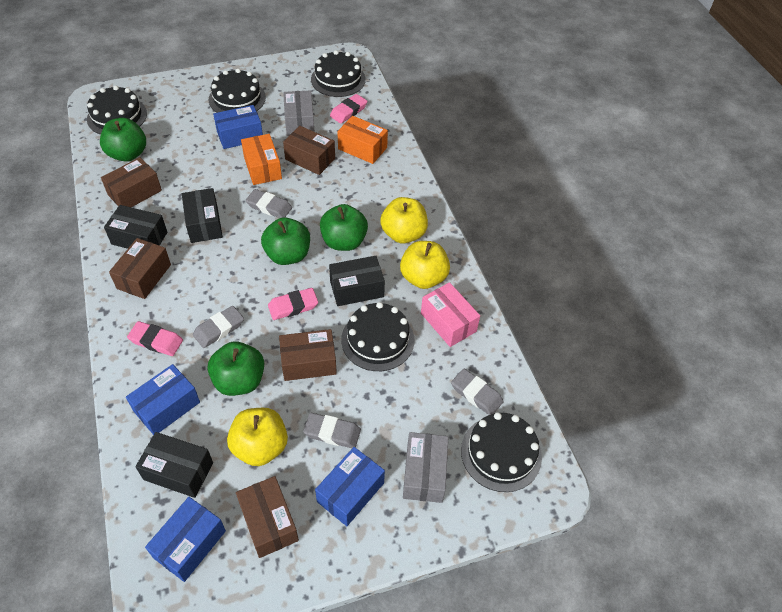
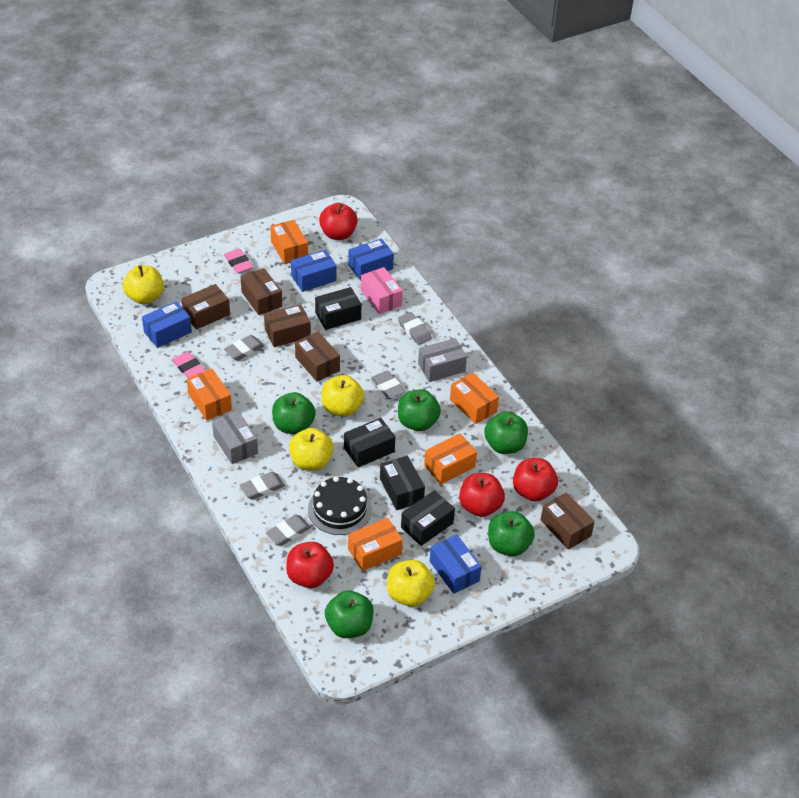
black cake: [87,86,147,135] [209,69,266,113] [311,50,366,97] [341,302,415,371] [461,412,542,492] = 5 -> [308,476,372,535] = 1
green apple: [100,118,146,162] [207,341,264,396] [261,217,310,265] [320,204,368,251] = 4 -> [272,392,316,434] [325,590,374,638] [398,389,441,431] [484,412,528,454] [488,511,535,557] = 5
grey eraser: [193,306,244,348] [246,189,292,218] [303,413,361,448] [451,369,504,415] = 4 -> [224,335,264,361] [240,472,285,499] [266,515,311,546] [371,371,406,399] [398,312,432,345] = 5
orange box: [241,134,282,185] [337,116,388,164] = 2 -> [187,369,232,421] [270,220,308,264] [348,518,403,571] [424,433,477,484] [450,372,499,424] = 5
pink eraser: [127,321,183,356] [268,288,318,320] [330,94,367,124] = 3 -> [172,351,206,378] [224,249,253,274] = 2
red apple: none = 0 -> [286,542,334,588] [319,203,358,240] [459,473,505,517] [513,458,558,502] = 4
yellow apple: [227,408,288,466] [380,197,428,243] [400,241,450,289] = 3 -> [123,265,164,304] [289,428,334,471] [322,375,364,417] [387,560,435,607] = 4

